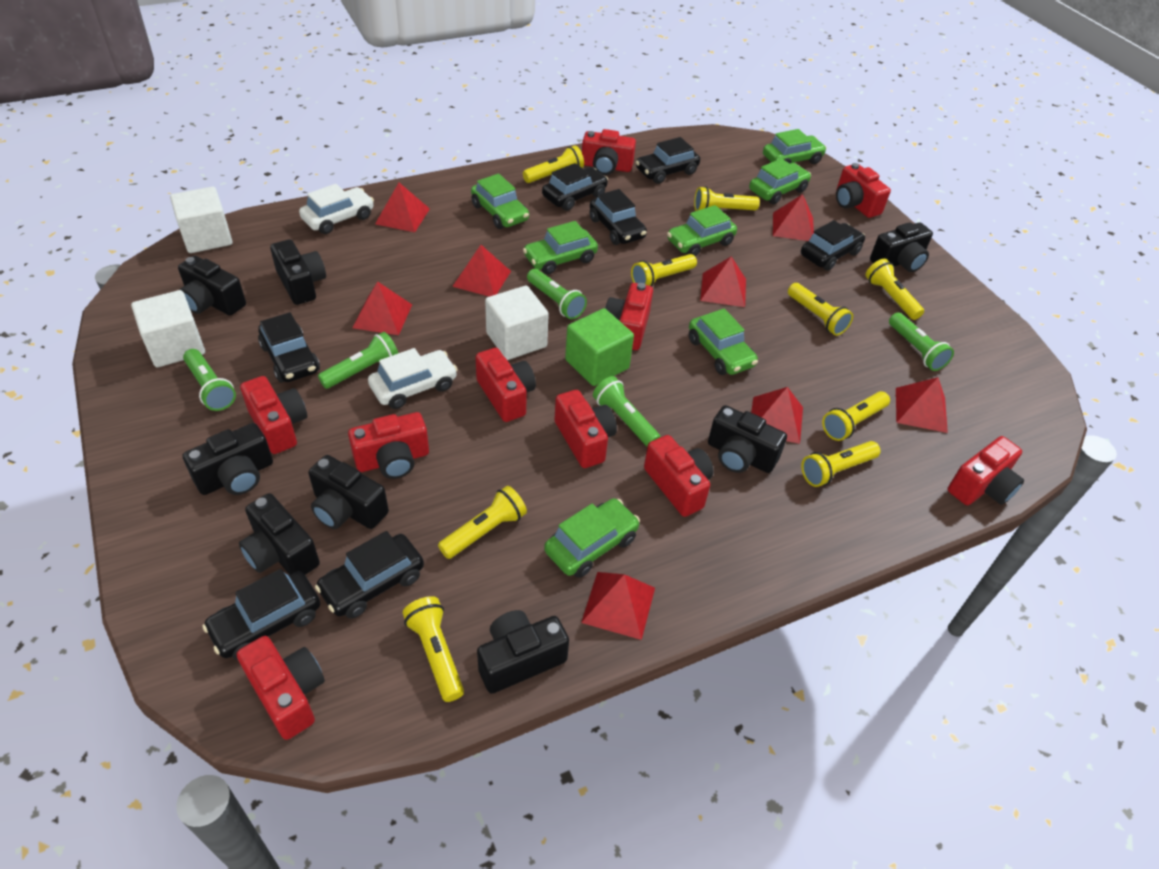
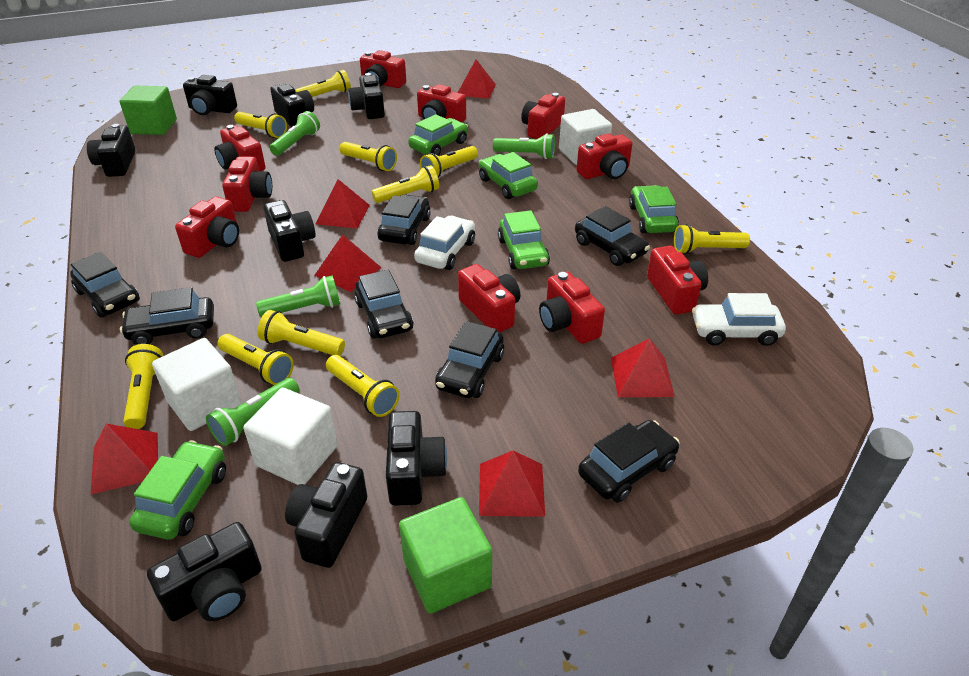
green car: [471,174,529,229] [523,221,598,275] [544,498,640,578] [667,205,737,256] [689,308,758,375] [749,158,811,204] [763,129,827,164] = 7 -> [129,440,226,540] [408,114,468,156] [479,152,538,199] [498,210,550,269] [629,185,679,233] = 5
green cube: [565,308,634,386] = 1 -> [120,86,177,135] [399,497,492,614] = 2
green flashlight: [183,349,236,411] [318,332,398,389] [527,269,587,319] [593,376,660,447] [889,312,954,371] = 5 -> [206,378,299,446] [256,275,340,317] [270,111,320,156] [493,133,555,159] = 4
red pyramid: [352,281,412,335] [375,183,430,232] [452,245,511,297] [581,572,655,640] [700,256,746,307] [751,387,803,444] [773,194,814,241] [896,377,948,433] = 8 -> [91,424,158,494] [314,234,382,292] [316,179,370,228] [458,60,496,99] [479,451,545,517] [611,338,675,397] = 6
yellow flashlight: [403,596,464,702] [438,486,527,559] [523,146,584,183] [631,254,697,286] [694,186,760,211] [788,283,853,336] [801,441,881,487] [822,391,890,441] [865,259,924,320] = 9 -> [123,344,164,429] [218,334,294,385] [234,112,287,138] [258,310,345,356] [295,70,351,97] [326,355,400,417] [339,142,397,171] [372,165,439,203] [420,146,478,178] [674,224,750,254] = 10

